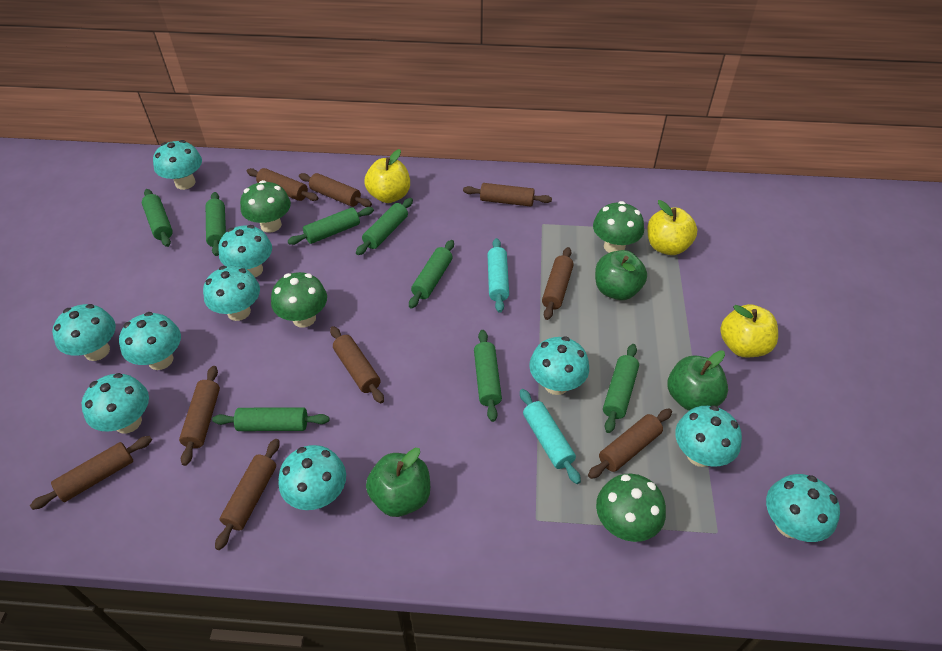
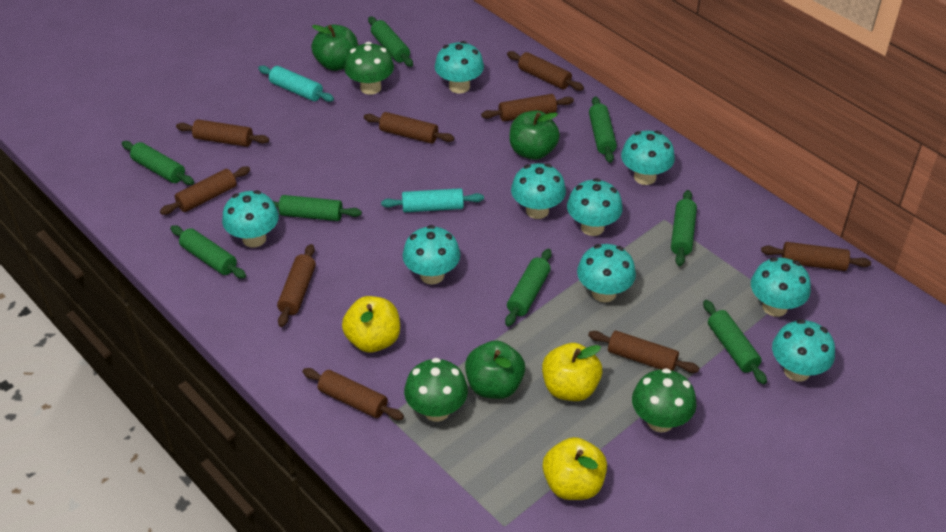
green mushroom: [240,180,291,233] [271,272,327,328] [593,201,644,253] [596,474,666,542] = 4 -> [344,42,394,95] [404,358,468,422] [632,368,696,433] = 3
turquoise mushroom: [52,304,116,361] [82,373,149,433] [119,312,181,370] [153,140,202,190] [203,266,260,321] [218,225,272,277] [278,445,346,510] [529,336,589,395] [675,405,742,467] [766,474,840,542] = 10 -> [222,190,279,248] [403,225,460,285] [435,41,484,94] [511,163,566,219] [567,178,623,236] [577,244,636,303] [621,130,675,185] [751,257,811,317] [772,319,835,382] = 9

